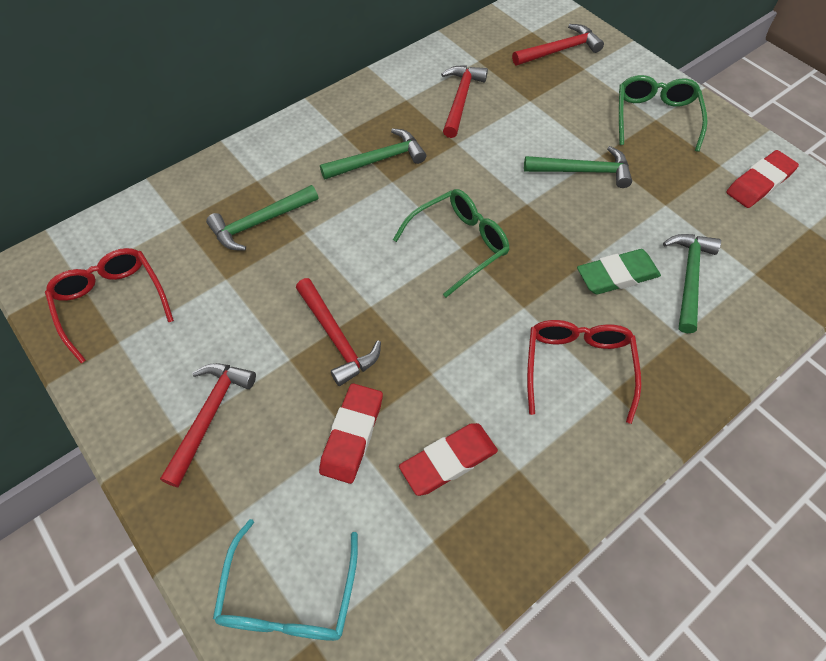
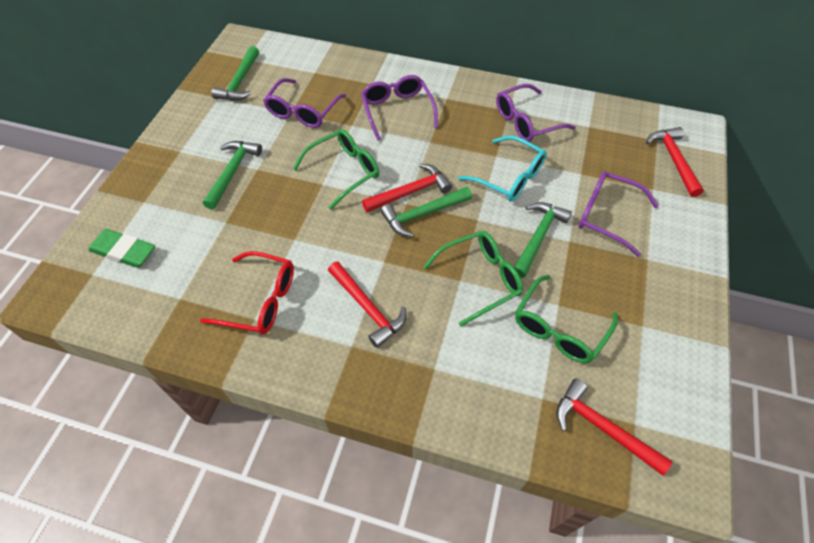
green glasses: [393,189,510,297] [619,75,708,152] = 2 -> [293,129,379,210] [424,231,523,326] [515,275,618,363] = 3
purple glasses: none = 0 -> [263,78,346,128] [361,75,438,141] [496,84,576,142] [578,171,658,257] = 4
red eraser: [319,383,383,484] [399,423,498,496] [726,150,799,208] = 3 -> none = 0
red glasses: [45,248,174,363] [527,320,642,424] = 2 -> [200,251,294,334] = 1

